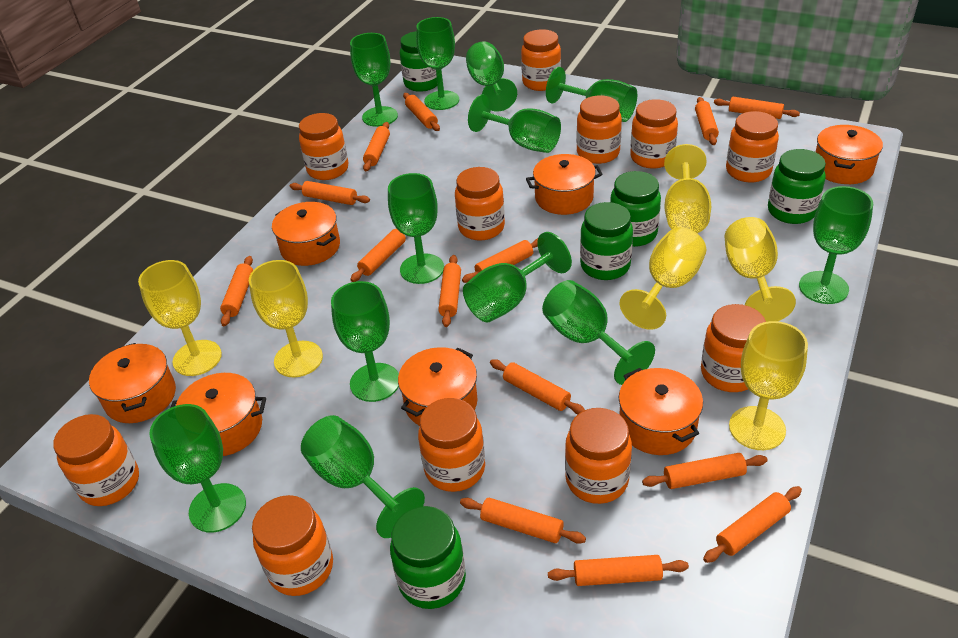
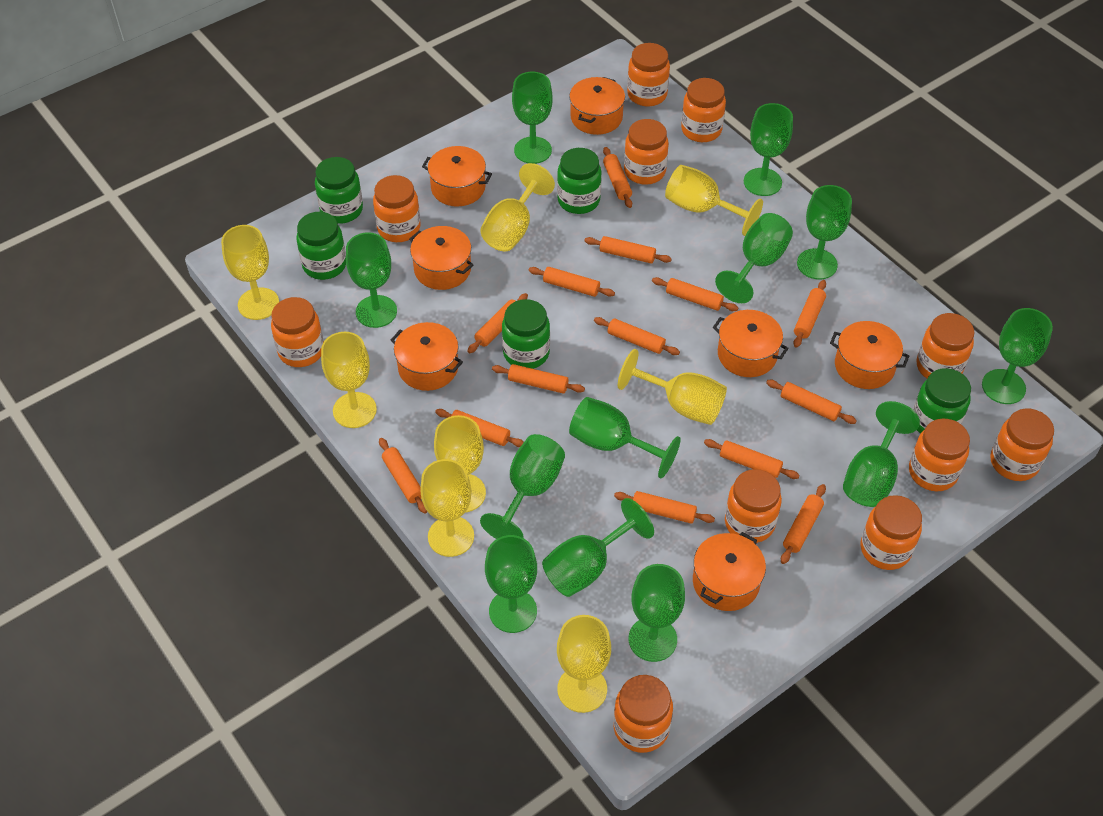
yellow goblet: [138,260,222,376] [249,260,323,377] [620,227,706,329] [664,144,711,233] [724,217,796,322] [729,321,808,450] = 6 -> [221,225,279,320] [321,332,377,428] [420,459,474,557] [434,415,486,513] [481,163,555,251] [557,615,611,713] [618,349,727,425] [665,165,763,236] = 8

